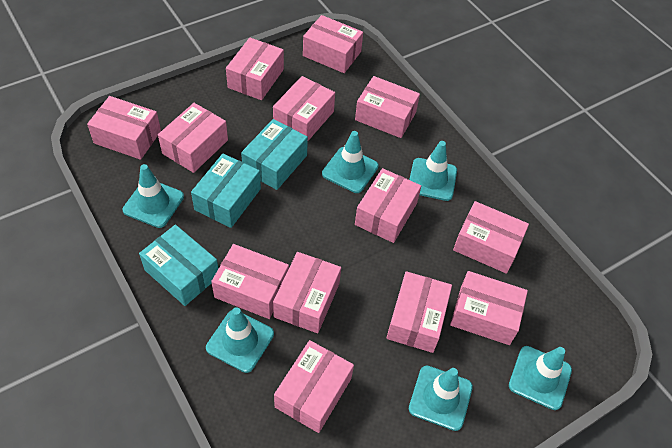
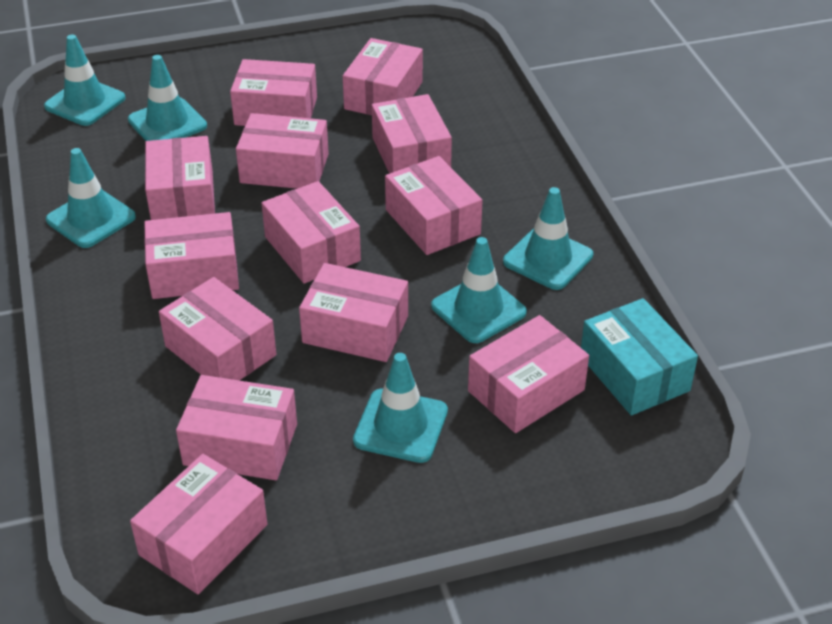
turquoise box: [139,225,219,306] [191,154,261,228] [241,119,308,190] = 3 -> [581,298,698,416] = 1

